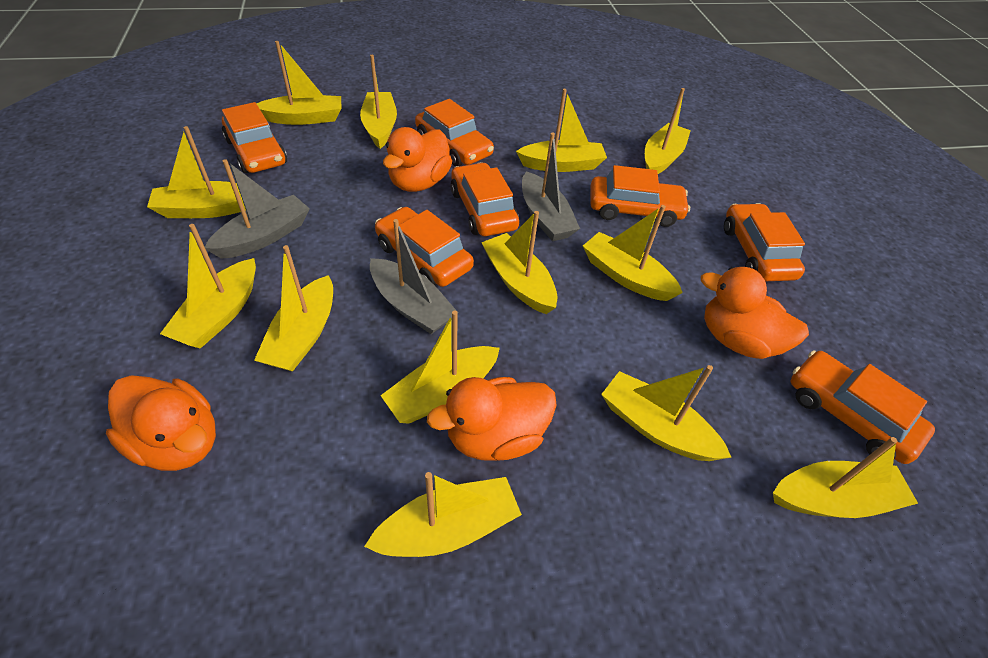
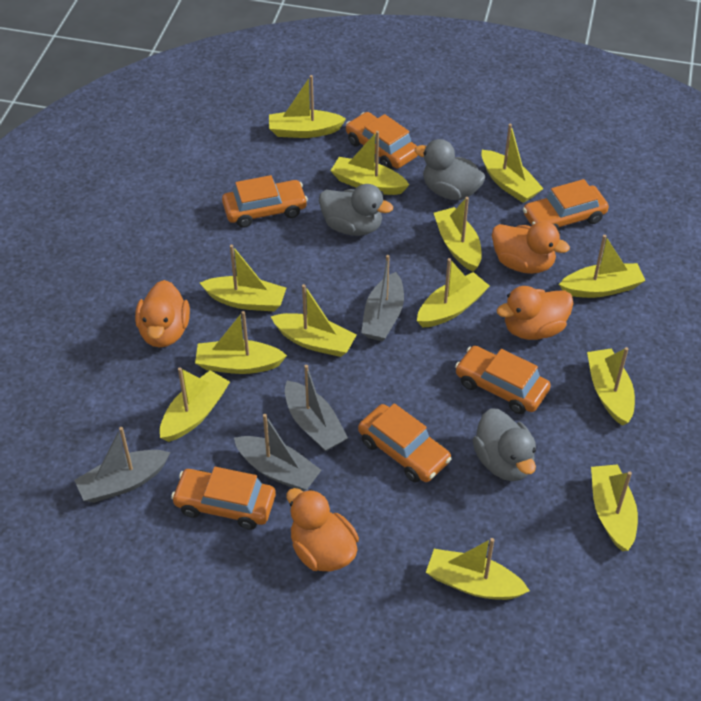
grey boat: [205,159,310,259] [370,219,457,334] [522,132,580,241] = 3 -> [74,427,170,503] [234,414,321,491] [285,365,348,451] [361,255,404,341] = 4
grey duck: none = 0 -> [319,184,393,236] [414,139,485,200] [473,408,536,481] = 3
orange car: [222,102,287,173] [375,207,474,287] [415,99,494,166] [451,162,519,236] [590,165,690,227] [724,203,805,281] [791,350,935,464] = 7 -> [171,467,276,530] [222,175,308,228] [346,112,418,169] [358,403,452,483] [455,346,551,414] [523,179,609,230] = 6

